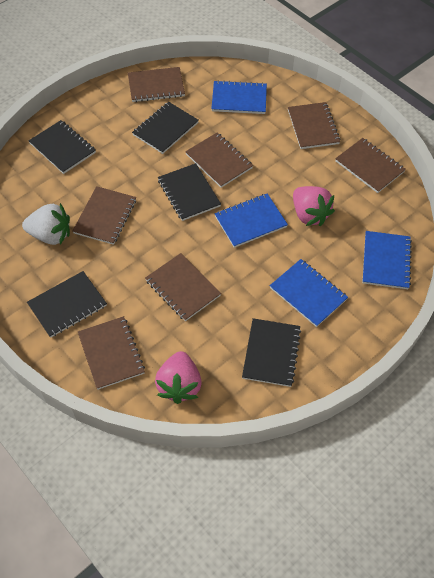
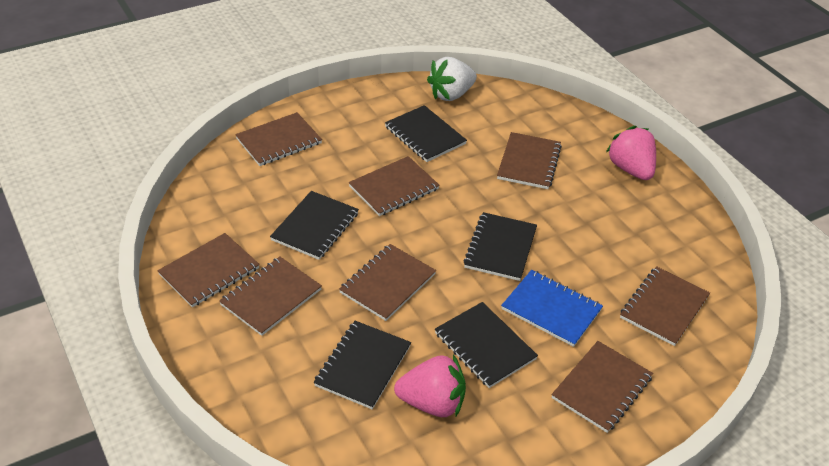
blue notebook: [211,80,267,114] [215,194,288,248] [270,259,348,327] [362,231,412,289] = 4 -> [501,270,603,347] = 1
brown notebook: [73,186,136,245] [78,316,145,390] [128,67,185,102] [145,253,221,321] [185,133,253,188] [288,102,340,149] [335,138,406,193] = 7 -> [157,233,260,307] [219,257,322,336] [235,112,322,166] [339,244,436,321] [349,156,440,216] [497,132,562,189] [551,341,653,433] [620,266,710,346] = 8

